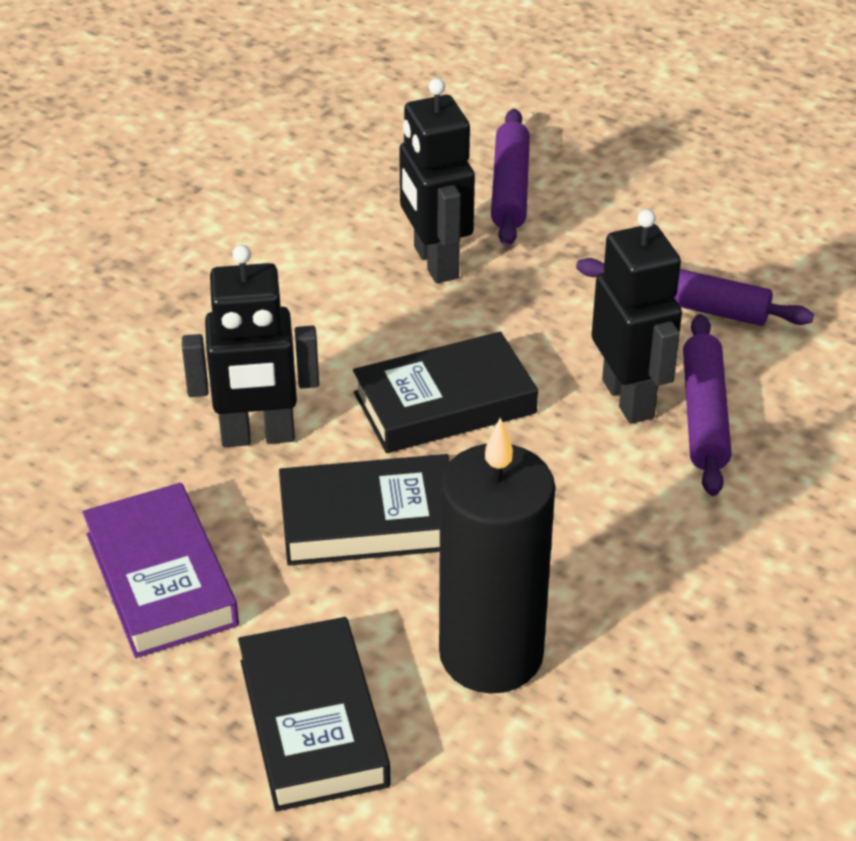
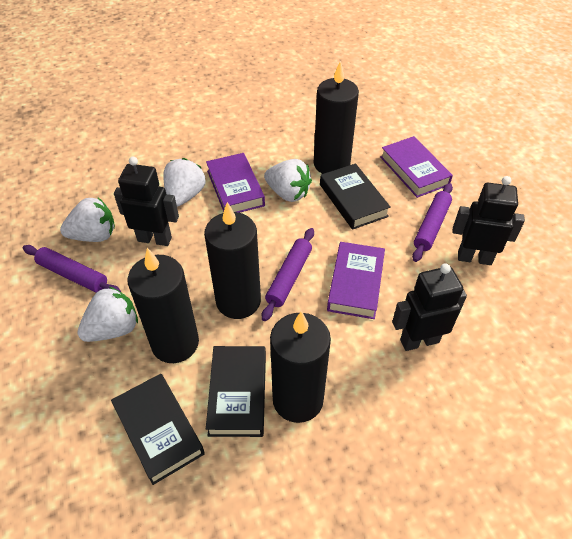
black candle: [439,418,555,694] = 1 -> [127,248,199,363] [204,202,261,319] [270,311,331,423] [314,61,359,174] = 4
purple book: [82,483,239,658] = 1 -> [206,153,265,213] [327,242,385,319] [380,136,453,198] = 3
white strawberry: none = 0 -> [60,198,115,242] [77,287,138,342] [163,158,205,207] [264,159,312,202] = 4

